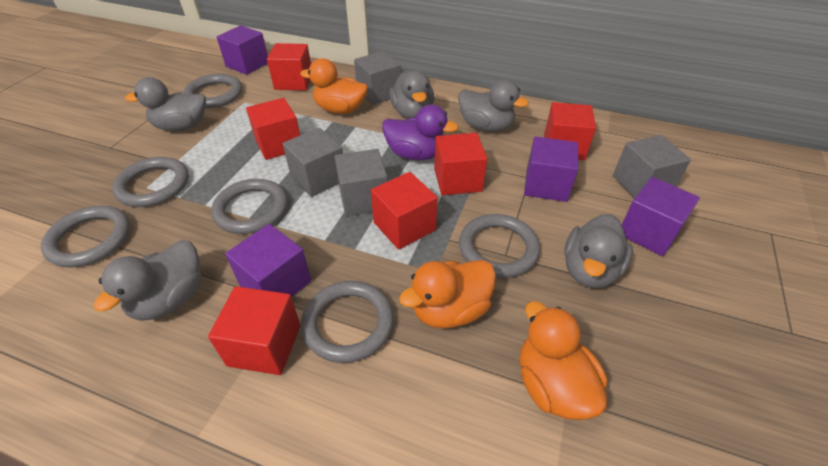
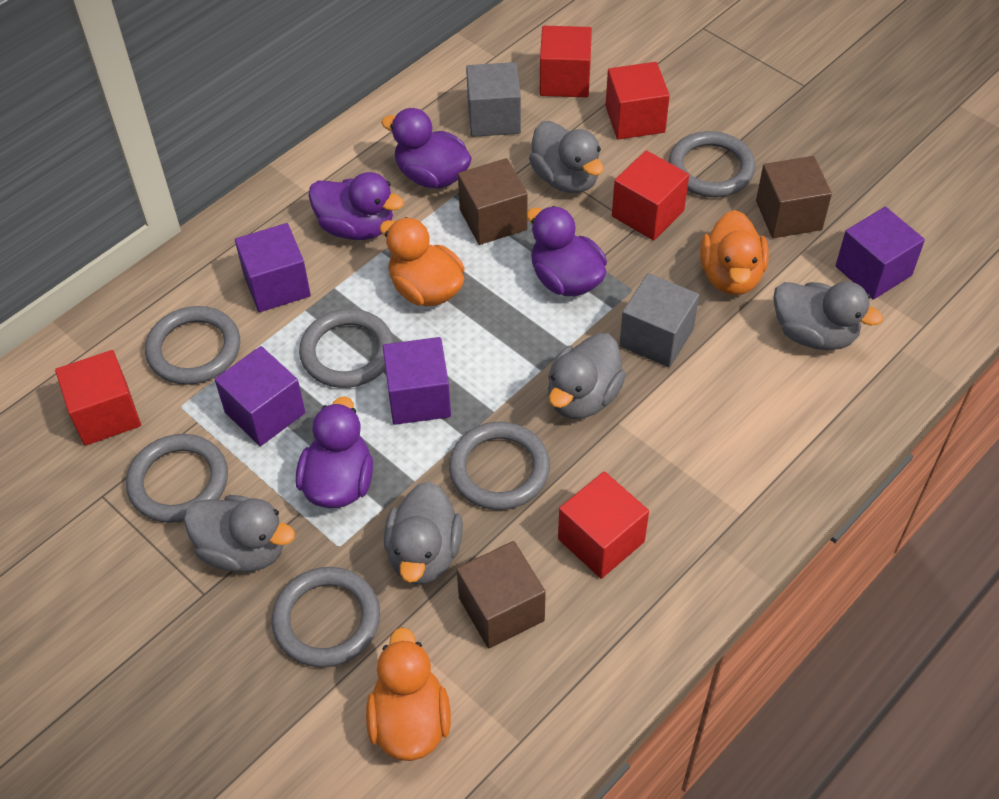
brown cube: none = 0 -> [457,541,546,648] [458,158,528,245] [756,156,832,238] = 3
grey cube: [283,128,343,197] [335,149,388,216] [354,51,401,105] [613,135,691,198] = 4 -> [466,62,521,137] [619,273,699,368] = 2
purple duck: [382,104,459,160] = 1 -> [296,396,373,508] [309,172,404,240] [381,108,472,189] [527,206,607,296] = 4
red cube: [208,286,301,375] [246,98,300,160] [267,43,311,91] [371,172,438,250] [434,133,487,195] [544,102,596,160] = 6 -> [55,350,141,446] [540,26,592,97] [558,471,649,579] [606,62,670,140] [612,150,689,240] = 5

